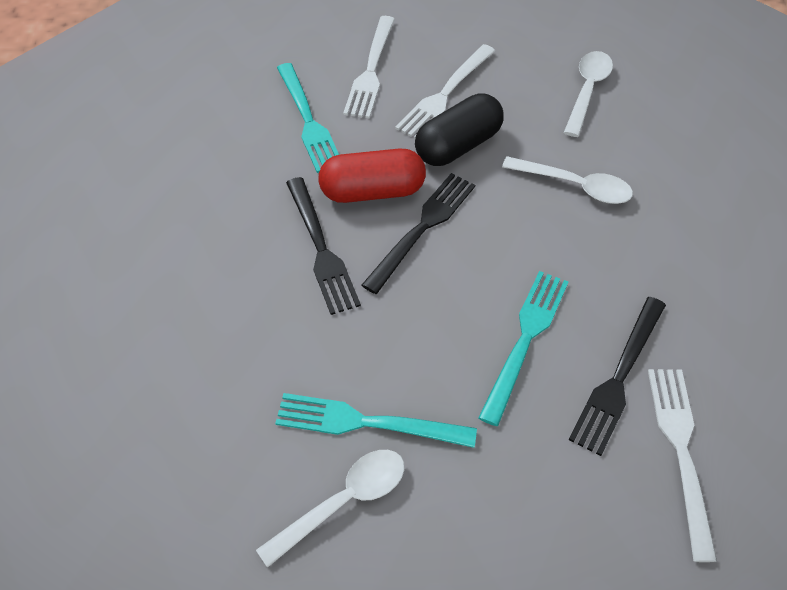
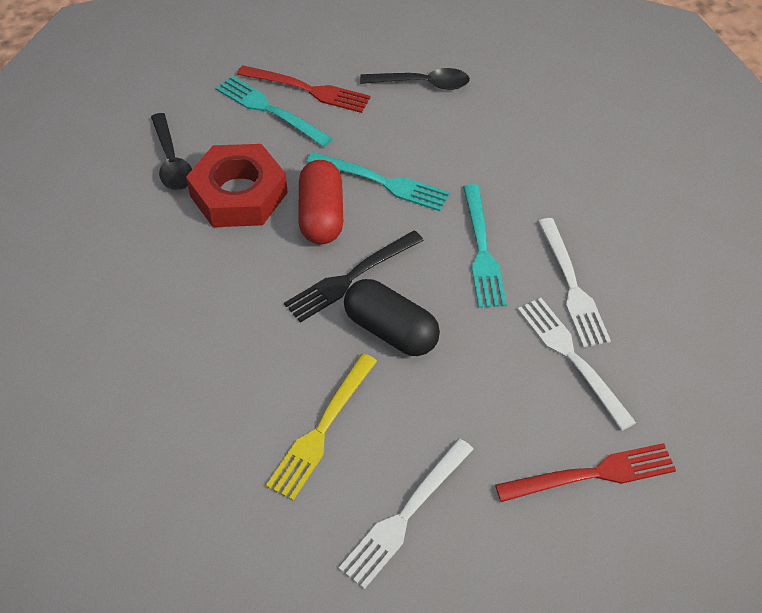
black fork: [286,177,361,315] [362,173,475,294] [569,297,666,456] = 3 -> [284,230,424,323] = 1
black spoon: none = 0 -> [151,113,192,190] [360,68,470,90] = 2
red fork: none = 0 -> [237,65,371,113] [495,443,676,502] = 2
red nut: none = 0 -> [186,144,288,227] = 1
white spoon: [256,450,405,568] [502,156,633,204] [564,51,613,137] = 3 -> none = 0
yellow fork: none = 0 -> [266,353,377,501] = 1

